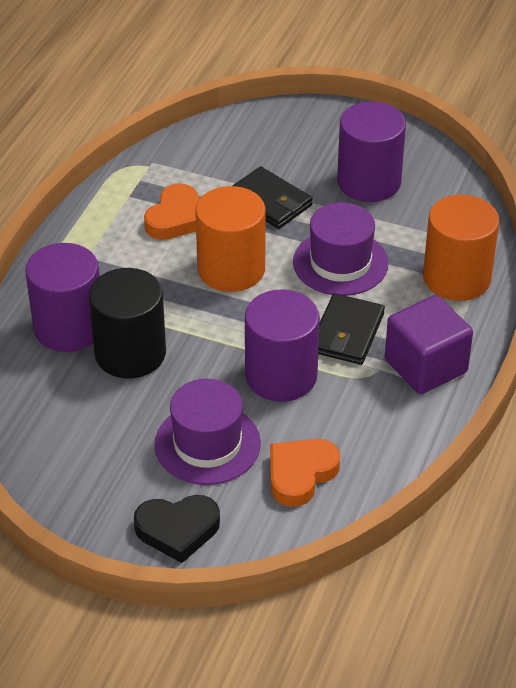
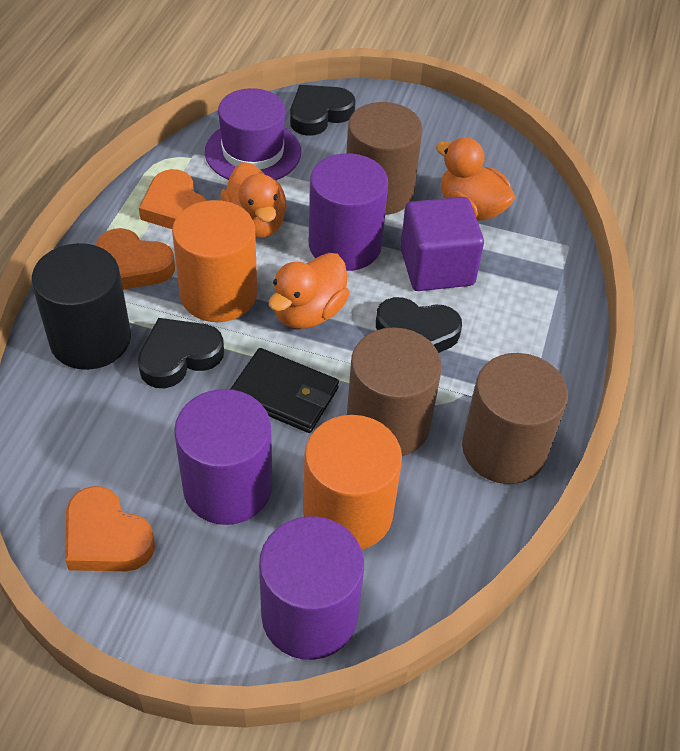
black heart: [134,495,220,563] = 1 -> [138,318,224,388] [290,85,355,136] [376,297,462,353] = 3
black wallet: [232,167,313,229] [318,293,385,365] = 2 -> [230,348,339,433] = 1
brown cylinder: none = 0 -> [346,102,423,215] [347,327,442,456] [462,353,568,484] = 3
orange duck: none = 0 -> [221,162,287,238] [269,253,349,329] [436,137,515,221] = 3
orange heart: [144,183,199,240] [270,439,340,507] = 2 -> [65,486,155,571] [96,228,175,290] [139,169,207,229] = 3
purple hat: [154,379,261,485] [293,202,389,296] = 2 -> [205,88,301,180] = 1

